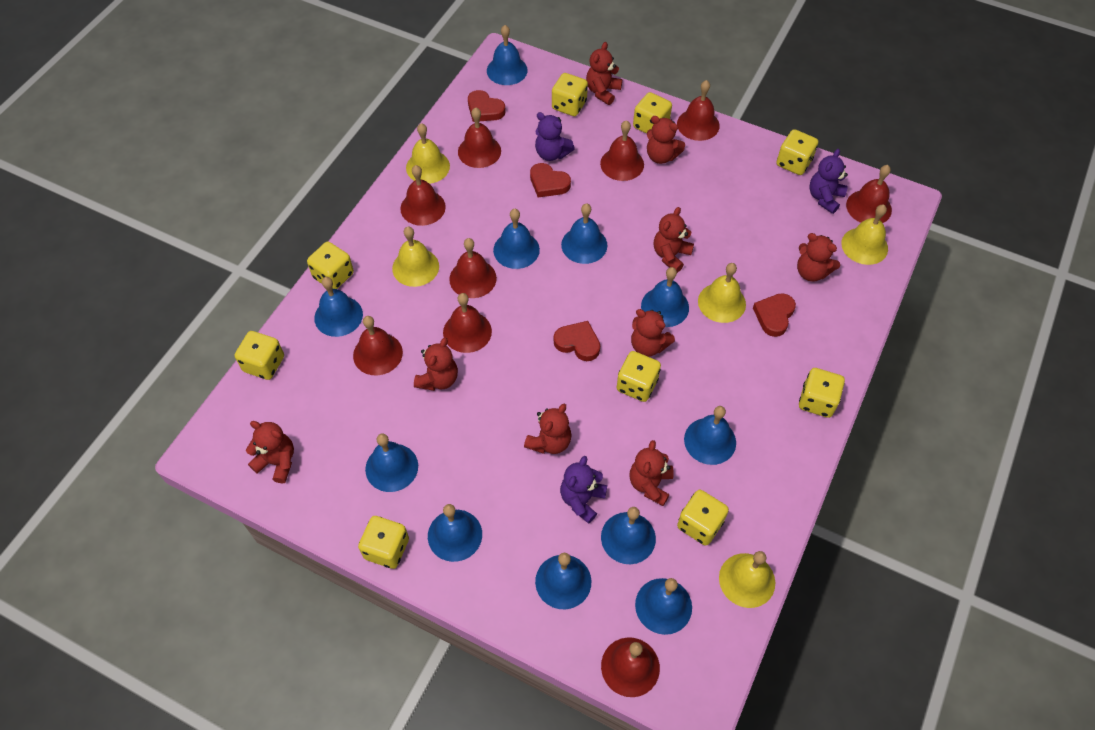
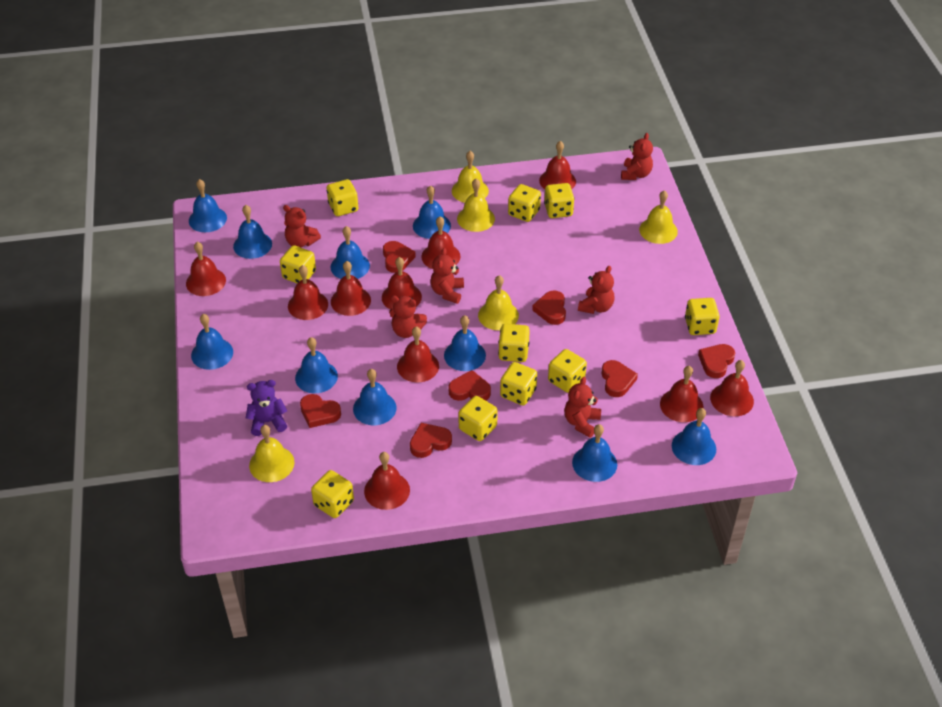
blue bell: [314,277,363,337] [365,433,418,492] [428,504,482,562] [487,25,528,85] [493,209,540,269] [535,553,591,609] [561,204,607,264] [601,507,656,564] [635,578,692,635] [641,267,689,327] [684,406,736,465] = 11 -> [189,179,227,232] [191,314,233,370] [233,205,272,259] [295,337,338,393] [331,226,370,279] [353,369,397,425] [413,185,451,239] [444,315,486,371] [572,424,617,482] [672,408,716,465] = 10
purple teddy bear: [535,112,575,161] [560,456,607,524] [809,149,848,214] = 3 -> [246,380,287,436] = 1
red bell: [353,316,403,375] [400,165,446,226] [443,293,492,353] [449,238,497,298] [458,107,501,168] [600,120,644,181] [601,637,660,697] [677,80,720,141] [846,165,892,223] = 9 -> [186,242,226,296] [288,265,328,320] [331,261,371,316] [364,452,410,510] [382,257,422,309] [397,326,439,382] [421,216,461,269] [539,141,576,189] [660,366,704,422] [710,360,754,416] = 10
red heart: [468,90,506,122] [530,163,571,197] [554,321,600,361] [753,293,796,337] = 4 -> [300,394,341,428] [383,241,416,273] [410,423,452,458] [448,370,491,401] [532,290,566,325] [601,360,638,397] [698,344,735,378] = 7
red teddy bear: [246,421,294,484] [414,338,458,391] [524,404,572,454] [586,42,622,105] [629,440,674,506] [631,309,675,357] [647,116,685,164] [654,207,694,273] [797,233,840,282] = 9 -> [283,205,321,247] [389,296,427,338] [430,248,464,304] [564,377,601,438] [578,266,614,314] [621,133,653,180] = 6
yellow dice: [235,331,284,380] [307,242,354,289] [358,516,409,569] [552,73,588,116] [617,351,661,402] [633,92,672,134] [677,490,729,545] [776,129,818,175] [799,368,845,418] = 9 -> [280,245,316,283] [311,470,354,518] [327,179,358,216] [459,396,498,441] [498,324,530,362] [500,362,537,405] [508,184,541,222] [544,183,574,218] [548,349,587,393] [685,298,720,335] = 10

